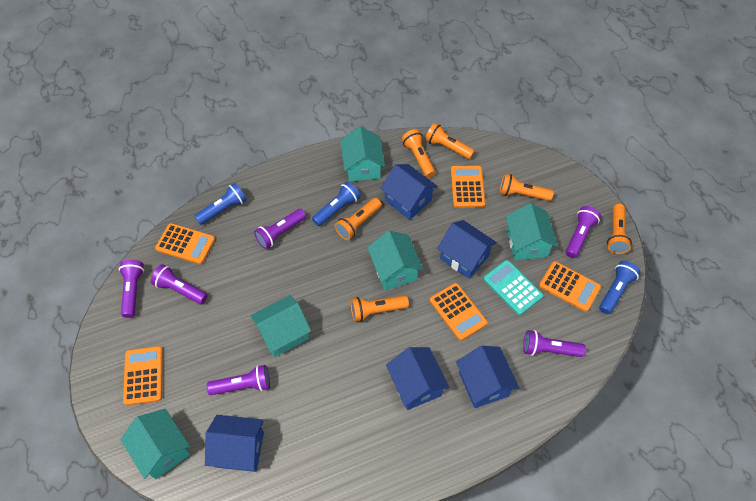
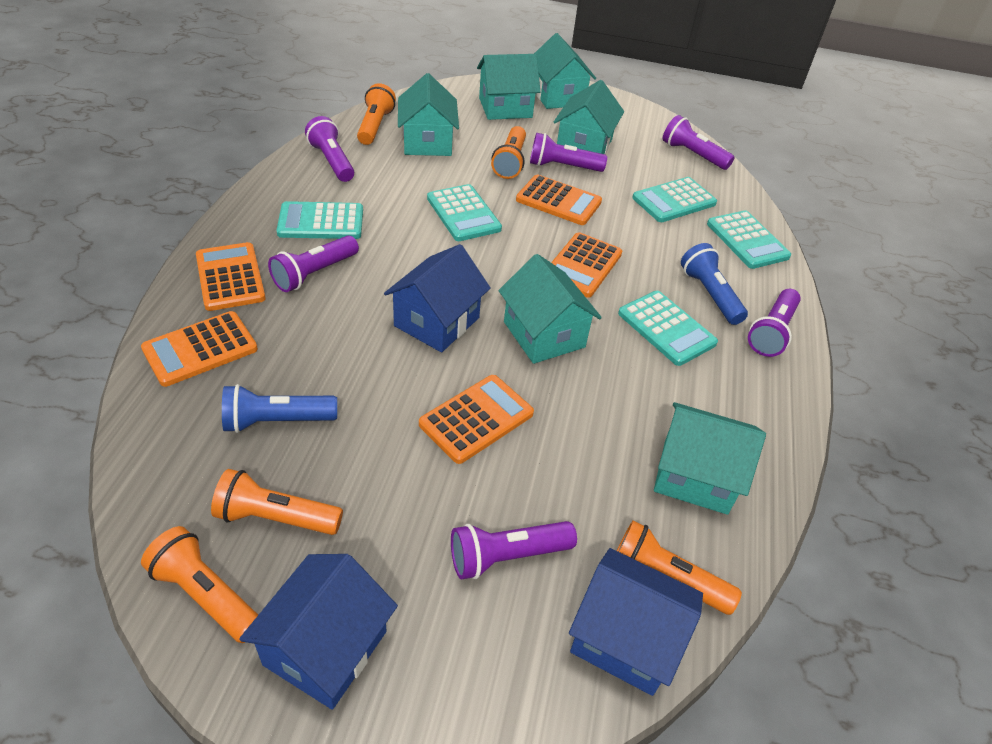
blue flashlight: [195,183,247,225] [312,182,360,226] [599,261,641,314] = 3 -> [222,384,337,433] [681,243,748,325] = 2
blue house: [205,415,264,472] [380,164,438,220] [386,347,450,410] [437,220,497,279] [456,346,519,408] = 5 -> [239,554,398,710] [384,244,491,352] [569,548,703,696] = 3
orange flashlight: [335,198,382,240] [350,295,409,322] [402,129,435,178] [425,123,475,159] [499,174,554,201] [607,204,632,254] = 6 -> [141,526,258,643] [211,469,343,535] [357,83,396,145] [491,126,526,179] [617,520,742,615] = 5
turquoise calculator: [484,260,543,315] = 1 -> [277,201,363,239] [427,184,502,241] [618,291,718,366] [632,177,717,222] [707,210,791,269] = 5
turquoise house: [121,409,190,479] [250,295,311,357] [340,126,385,182] [367,230,423,290] [506,203,558,261] = 5 -> [398,73,459,156] [477,54,541,120] [498,254,602,364] [534,33,596,109] [554,80,624,154] [654,402,766,515] = 6

